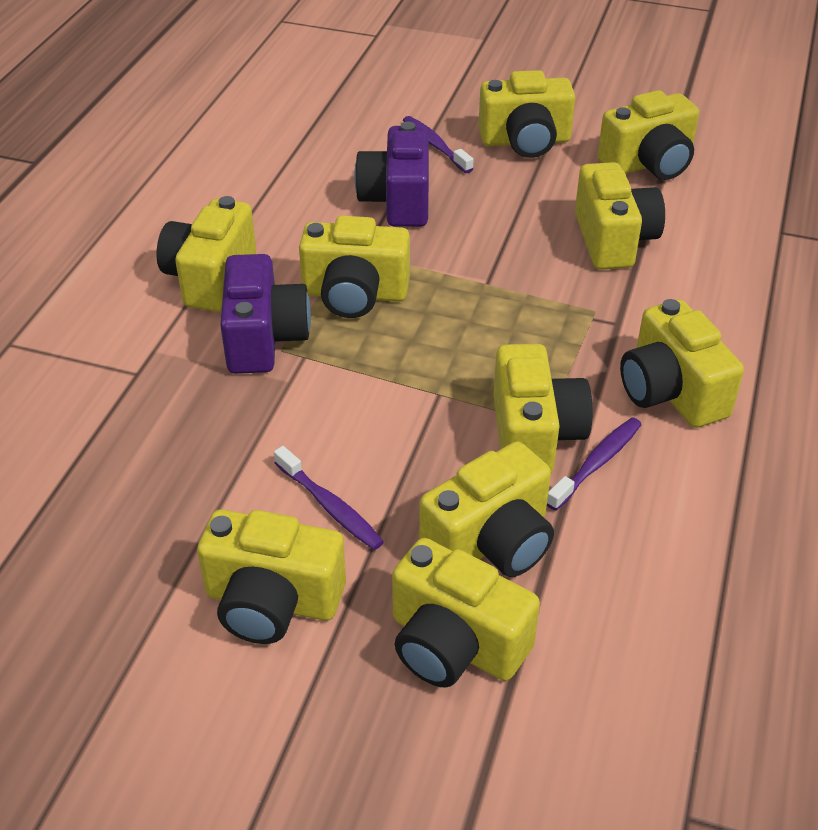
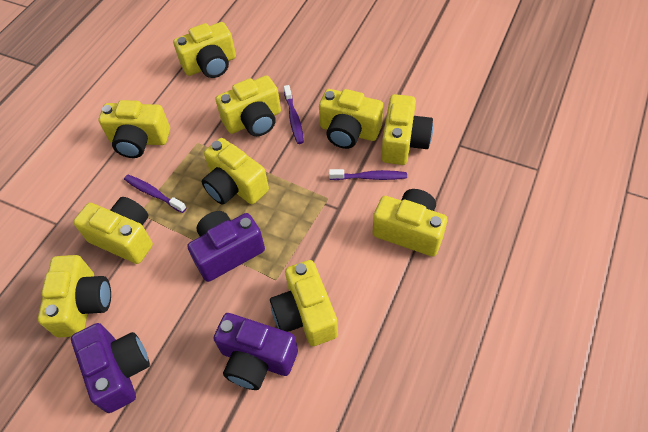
purple camera: [220,254,311,374] [355,122,429,227] = 2 -> [71,323,150,413] [187,211,265,282] [214,313,298,390] = 3

